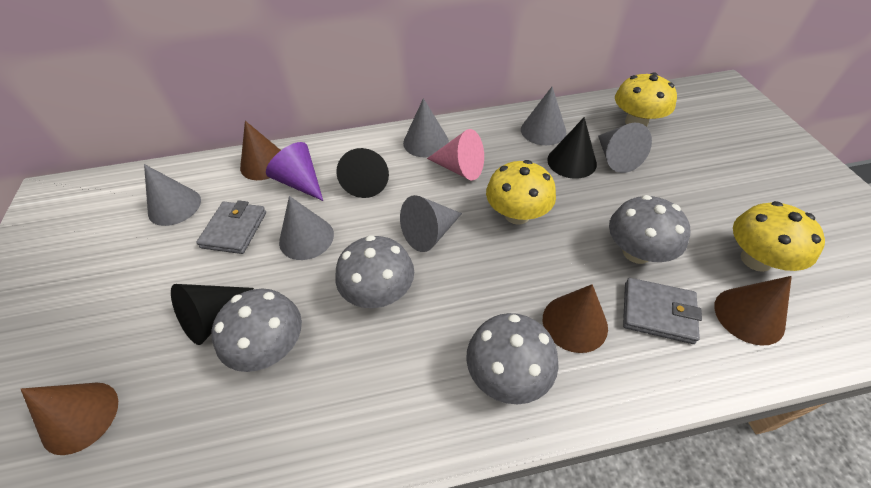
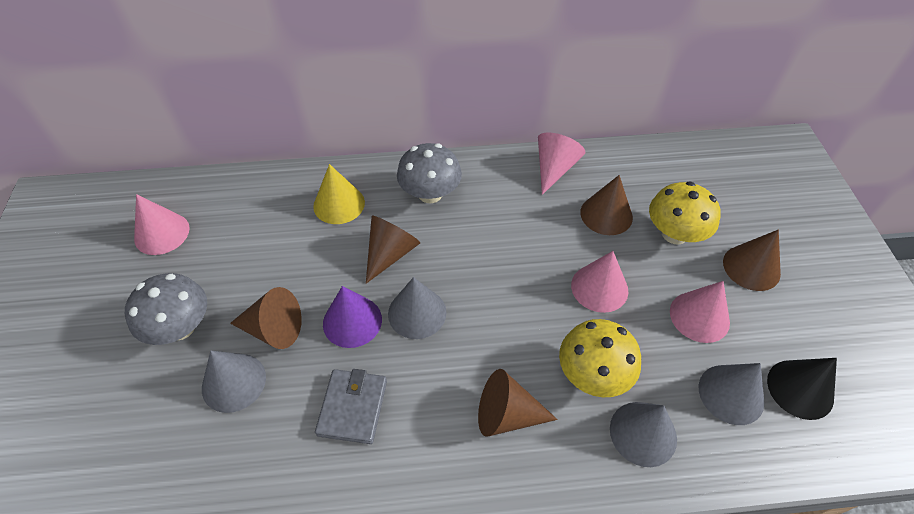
black cone: [171,284,254,345] [336,148,389,198] [547,117,597,179] = 3 -> [767,358,837,420] = 1
brown cone: [21,383,118,455] [240,121,281,180] [543,284,608,353] [714,276,792,346] = 4 -> [230,287,302,349] [366,216,420,284] [478,369,558,437] [580,175,633,235] [723,230,781,291] = 5
grey cone: [144,164,201,226] [279,196,334,260] [400,195,462,252] [403,98,449,157] [521,87,566,145] [598,123,652,173] = 6 -> [202,351,266,413] [388,277,446,339] [610,402,677,467] [699,363,765,425] = 4
grey mushroom: [211,289,302,372] [335,235,414,308] [466,313,559,404] [609,195,690,264] = 4 -> [125,273,207,345] [397,143,462,203] = 2
grey wallet: [196,200,266,254] [623,278,702,344] = 2 -> [315,369,387,444] = 1
pink cone: [427,129,484,180] = 1 -> [134,194,190,255] [538,132,585,195] [571,251,628,313] [670,281,730,343] = 4
yellow cone: none = 0 -> [313,164,365,224] = 1
yellow mushroom: [486,160,556,225] [615,72,677,127] [733,201,825,272] = 3 -> [559,319,641,397] [649,181,721,245] = 2

